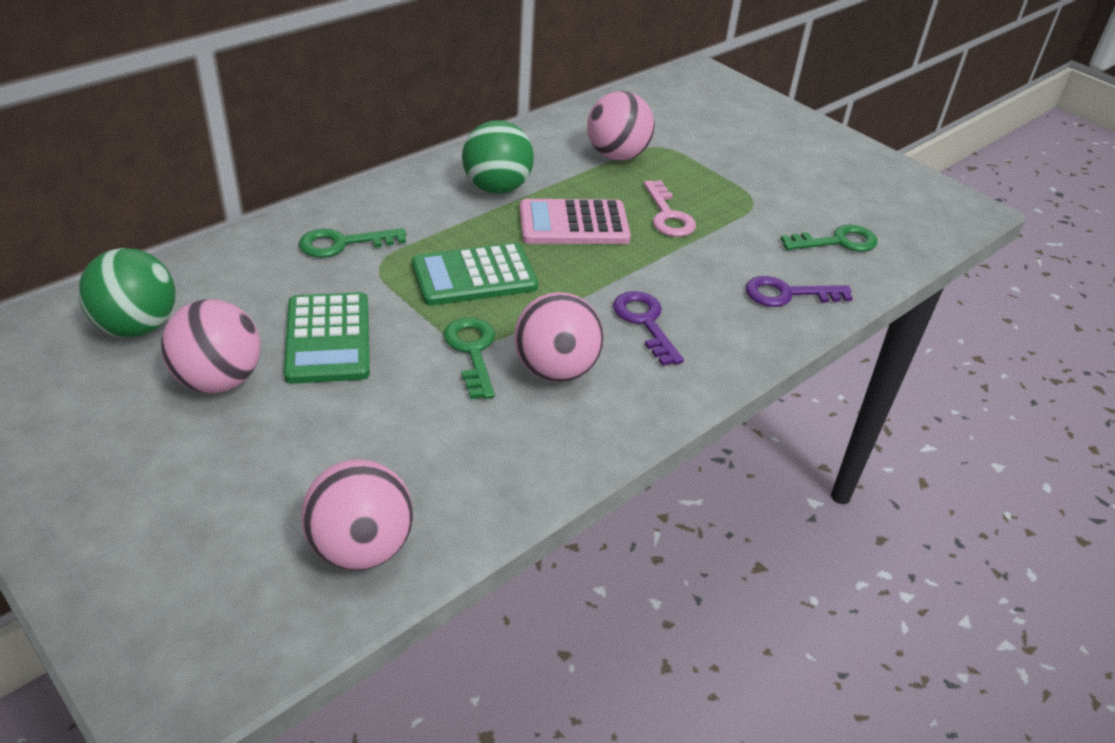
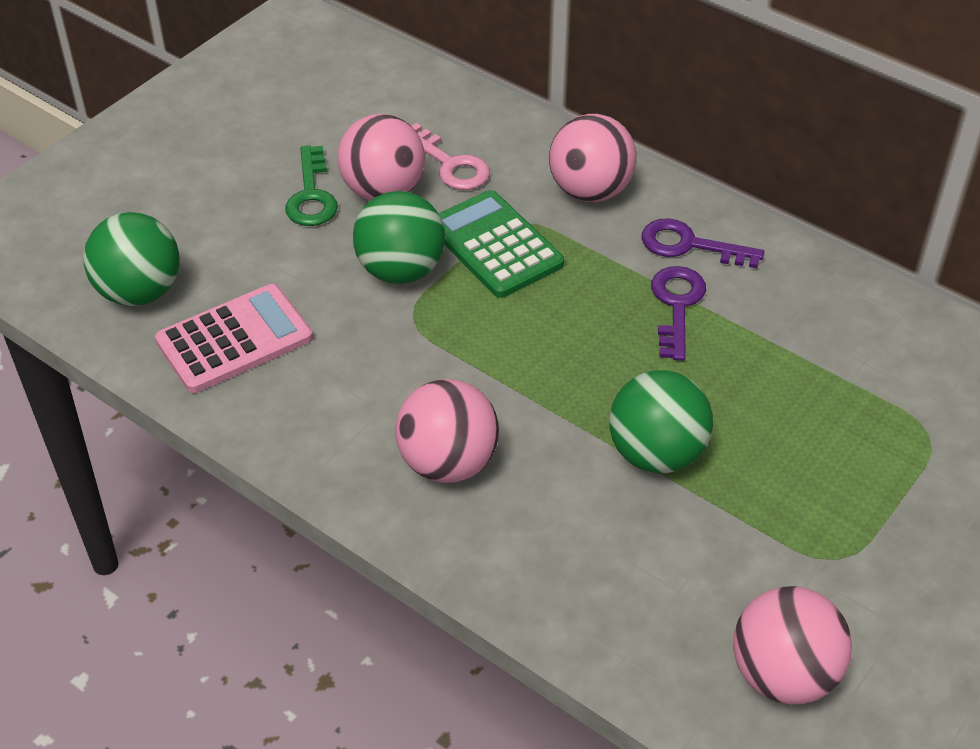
green ball: [78,248,175,337] [462,120,534,194] = 2 -> [84,212,179,306] [353,191,445,284] [609,370,713,473] = 3
green calculator: [284,292,370,384] [412,243,538,306] = 2 -> [438,190,564,298] = 1
green key: [299,228,406,258] [443,317,495,399] [781,224,877,252] = 3 -> [285,145,338,226] = 1

